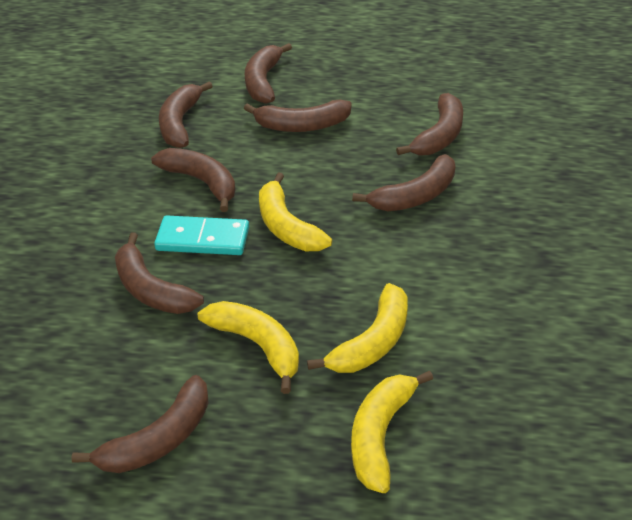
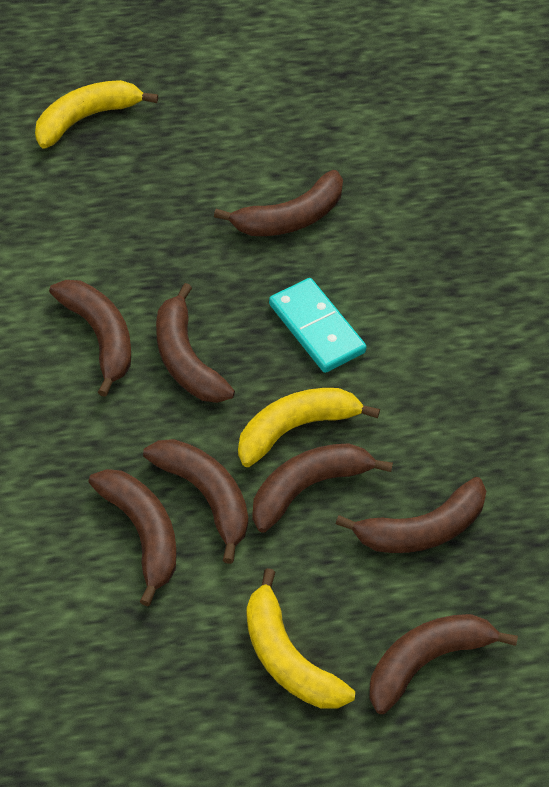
yellow banana: [198,301,299,394] [259,172,332,251] [307,283,408,373] [351,371,433,493] = 4 -> [35,80,158,149] [238,388,380,467] [246,568,355,708] = 3

